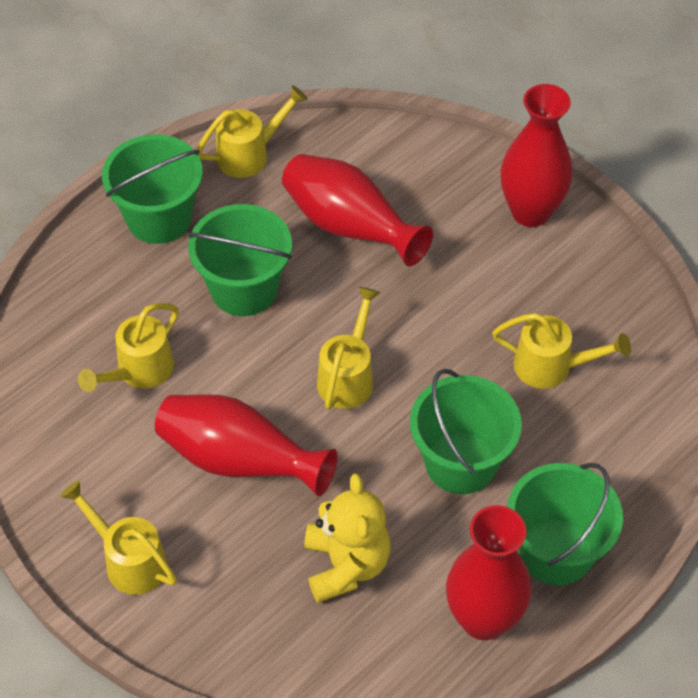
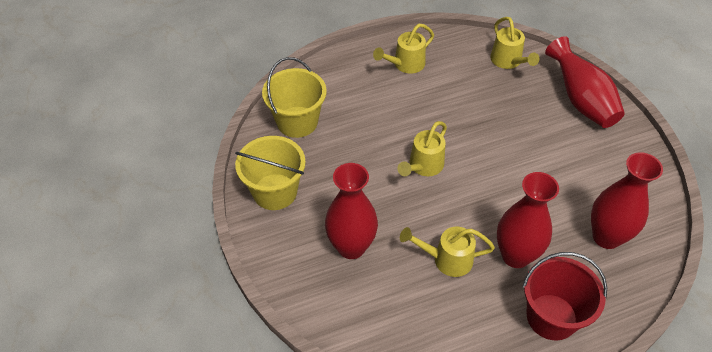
green bucket: [102,134,203,244] [187,204,292,316] [410,369,522,494] [507,463,623,586] = 4 -> none = 0
red bucket: none = 0 -> [522,252,607,341] = 1
yellow bucket: none = 0 -> [235,136,306,210] [262,57,327,138] = 2
yellow teddy bear: [304,473,391,603] = 1 -> none = 0
yellow watering can: [60,480,177,595] [78,303,179,392] [197,85,308,178] [317,287,381,410] [492,313,631,389] = 5 -> [373,24,434,74] [398,121,447,176] [400,227,495,277] [490,17,539,69] = 4

